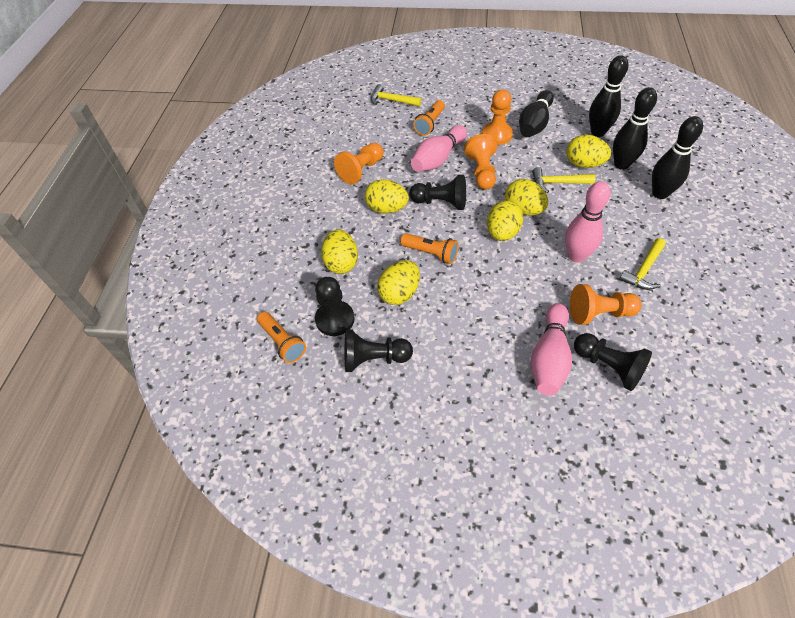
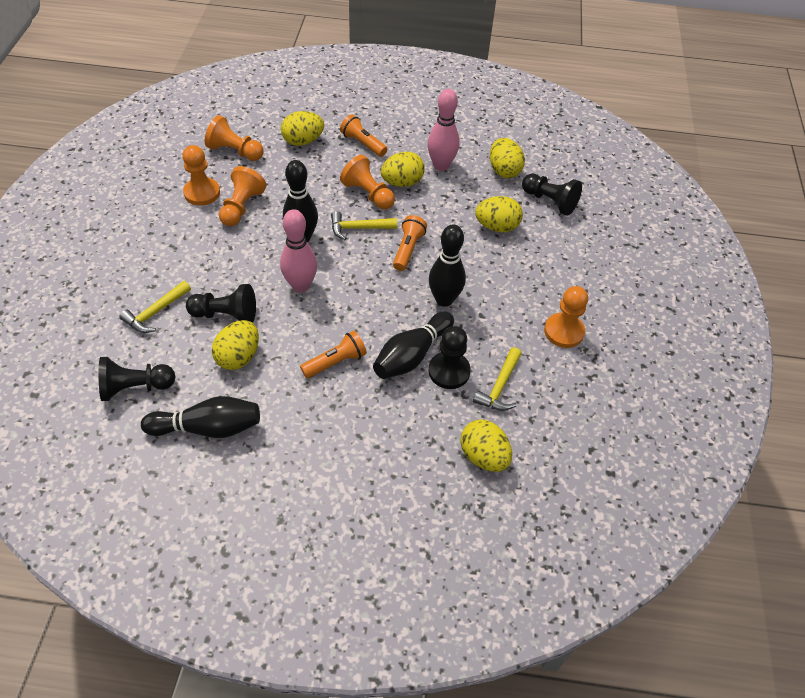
orange pawn: [334,143,384,185] [464,134,497,190] [482,90,513,145] [570,284,642,325] = 4 -> [182,145,220,206] [205,115,264,161] [219,166,266,226] [340,155,395,209] [544,286,588,348] = 5
pink bowling pin: [411,125,467,172] [531,303,572,396] [565,181,611,263] = 3 -> [280,209,317,293] [428,89,459,171] = 2

